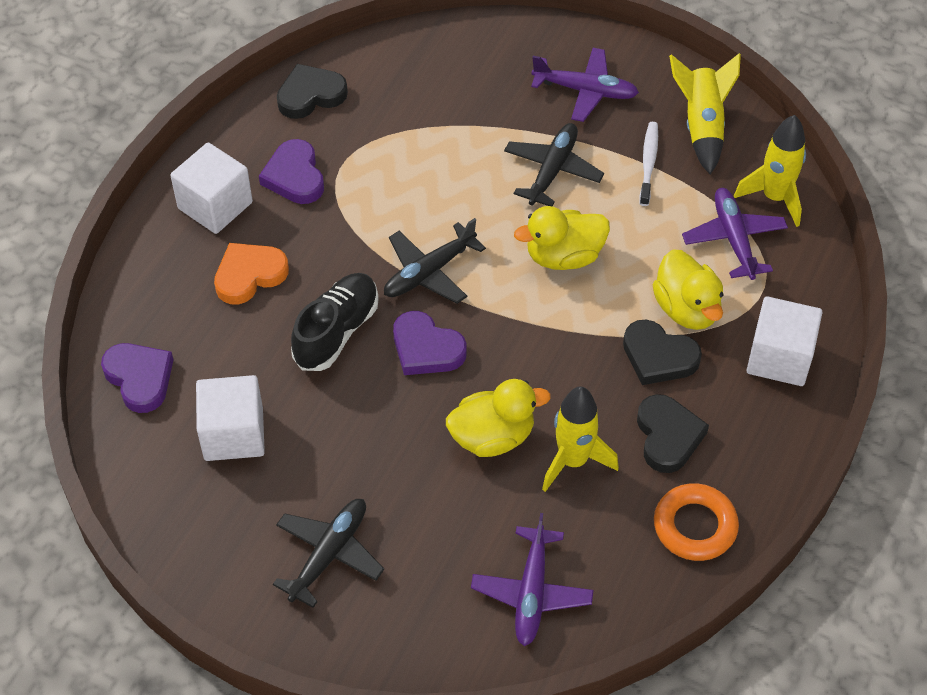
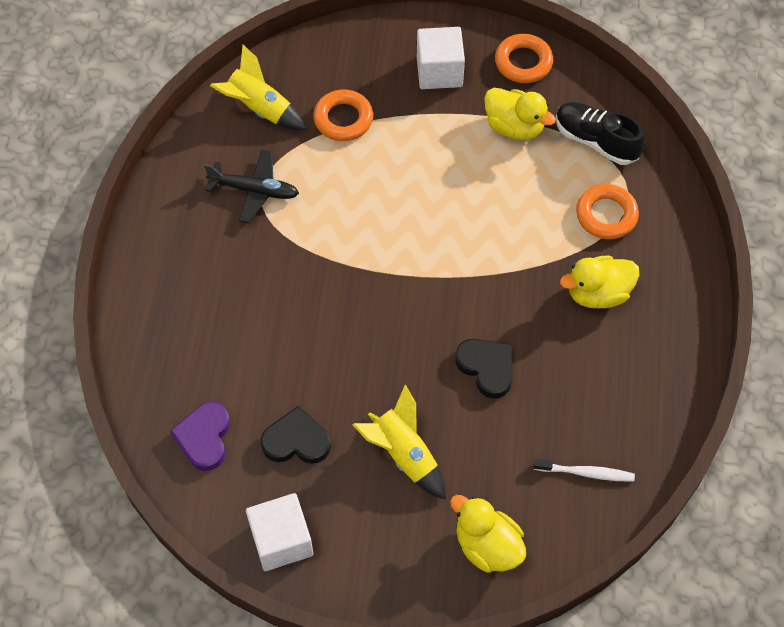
black heart: [277,64,348,119] [623,320,702,385] [637,394,709,473] = 3 -> [261,406,331,464] [455,339,513,398] = 2
black plane: [273,499,384,608] [384,218,486,304] [504,123,604,206] = 3 -> [204,150,299,223] = 1
orange heart: [214,243,289,304] = 1 -> none = 0
orange ring: [654,483,739,561] = 1 -> [313,90,373,141] [495,34,554,83] [576,184,639,239] = 3
purple heart: [101,343,174,413] [259,139,324,204] [393,311,467,375] = 3 -> [170,402,230,471] = 1
purple plane: [471,513,594,646] [531,48,639,122] [682,188,788,280] = 3 -> none = 0
white cube: [170,142,253,234] [196,375,265,461] [747,296,823,386] = 3 -> [246,493,313,571] [417,27,465,89] = 2
yellow rocket: [542,387,619,492] [669,53,741,174] [734,115,806,227] = 3 -> [210,45,306,130] [353,385,446,500] = 2

